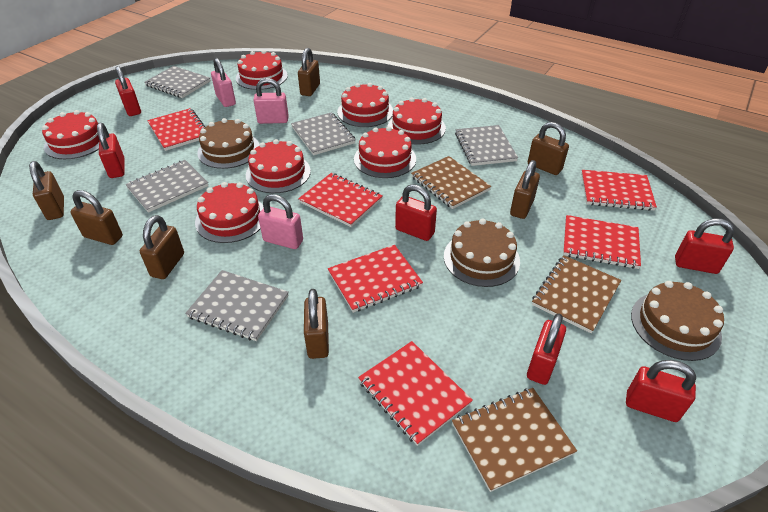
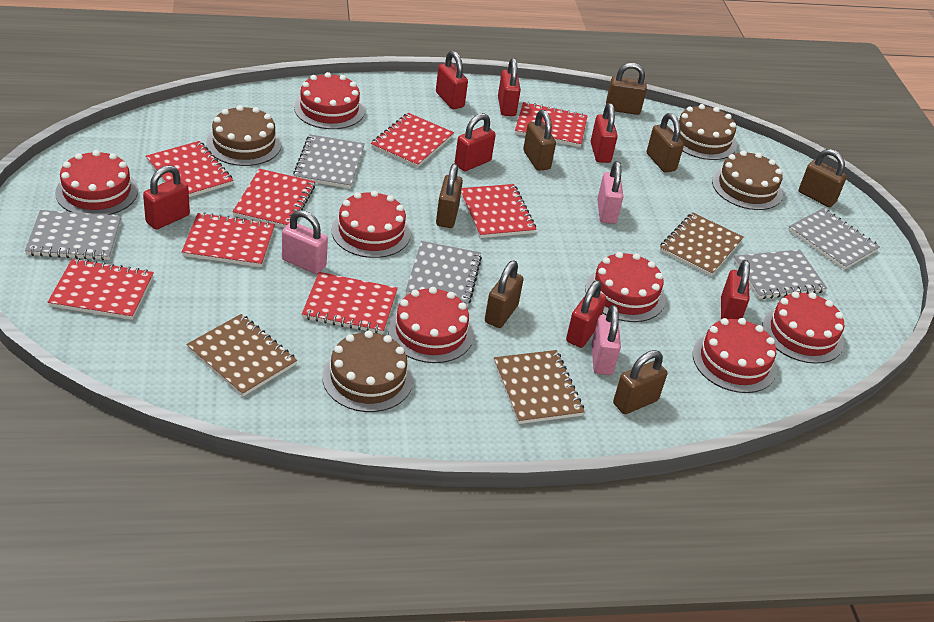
brown cake: [197,118,259,169] [444,219,520,287] [631,281,724,361] = 3 -> [206,105,282,166] [322,330,413,412] [671,104,737,160] [712,150,783,210] = 4
red notebook: [147,108,205,151] [298,173,383,227] [328,245,423,313] [358,341,473,446] [563,215,641,269] [581,170,657,211] = 6 -> [48,258,154,320] [146,141,233,197] [182,212,275,267] [233,169,315,228] [302,272,398,334] [371,113,454,168] [461,184,536,238] [515,102,588,147] = 8
red padlock: [97,122,124,178] [115,66,141,116] [395,184,437,241] [527,313,566,385] [626,360,696,422] [675,219,734,274] = 6 -> [143,165,190,230] [436,51,468,109] [455,113,496,171] [498,58,521,116] [566,280,606,348] [591,103,618,163] [721,260,750,319] = 7

